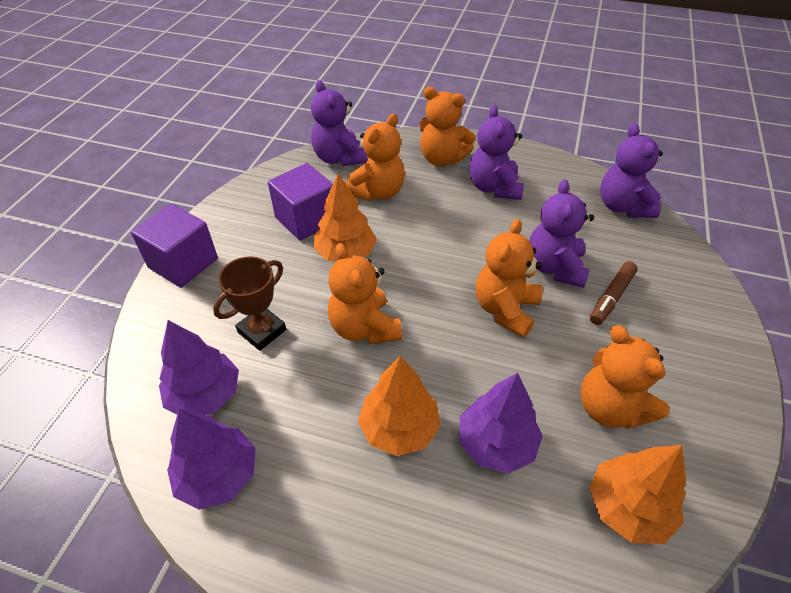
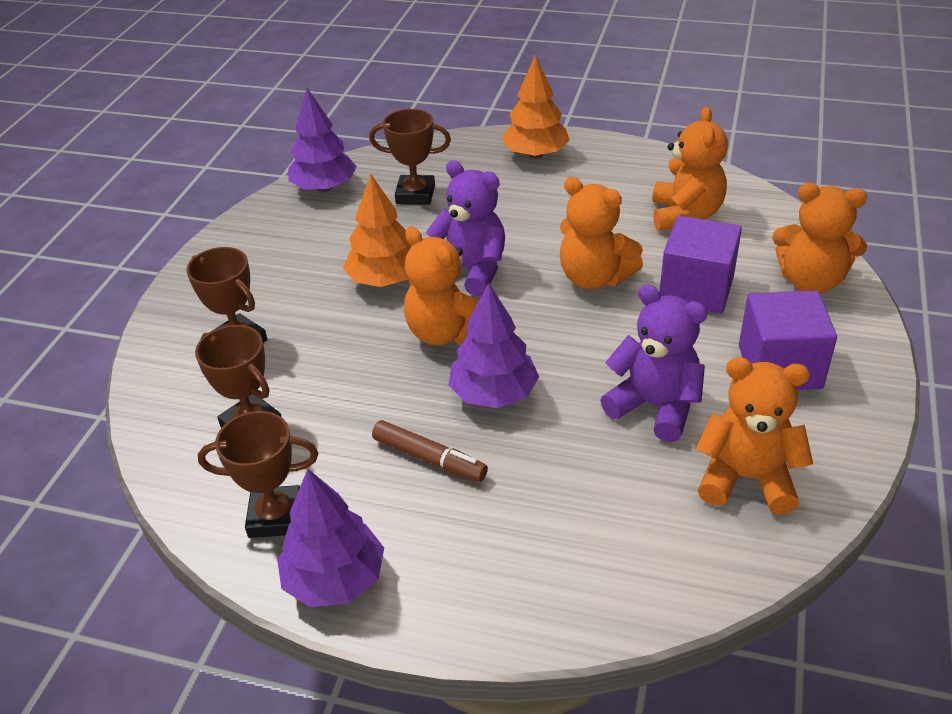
brown trophy: [213,256,286,351] = 1 -> [186,247,267,343] [195,325,282,428] [198,411,318,538] [369,109,451,205] = 4
orange tree: [314,173,377,262] [358,356,441,456] [589,445,686,544] = 3 -> [343,173,412,287] [502,55,570,159] = 2
purple teddy bear: [311,80,367,166] [470,105,524,200] [529,179,594,288] [600,123,663,218] = 4 -> [426,160,505,297] [600,284,707,442] = 2

